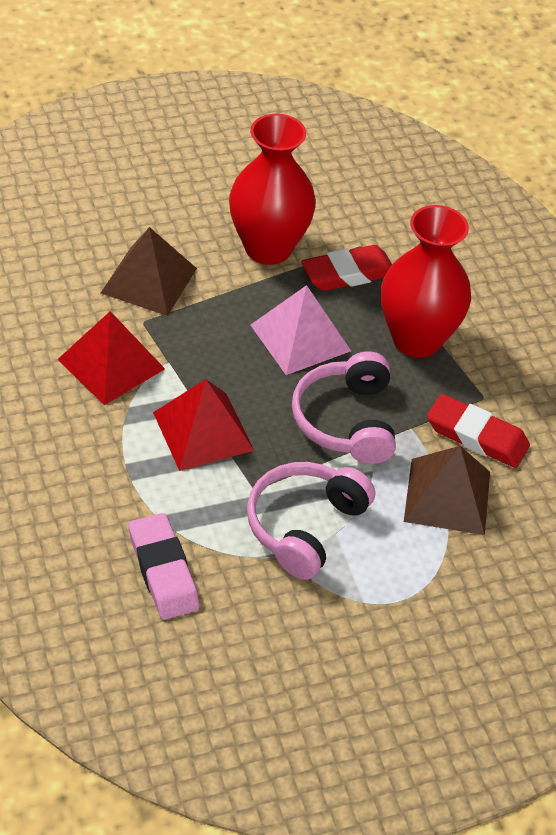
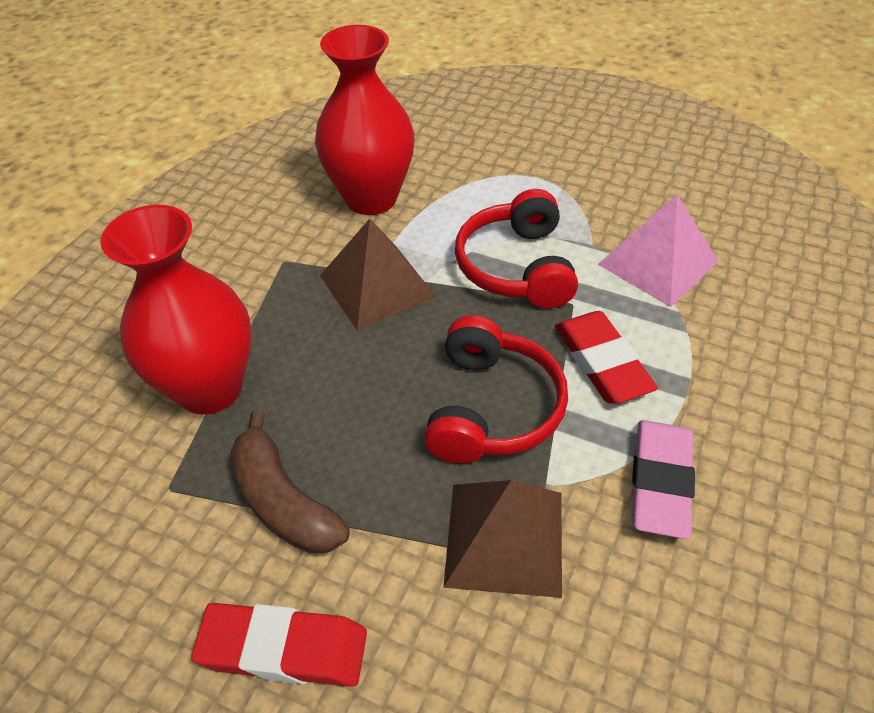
brown banana: none = 0 -> [231,410,350,553] = 1
pink headphones: [247,462,375,580] [292,351,396,464] = 2 -> none = 0
red headphones: none = 0 -> [424,315,568,464] [455,189,578,308] = 2
red pyramid: [57,311,165,405] [153,379,254,471] = 2 -> none = 0

